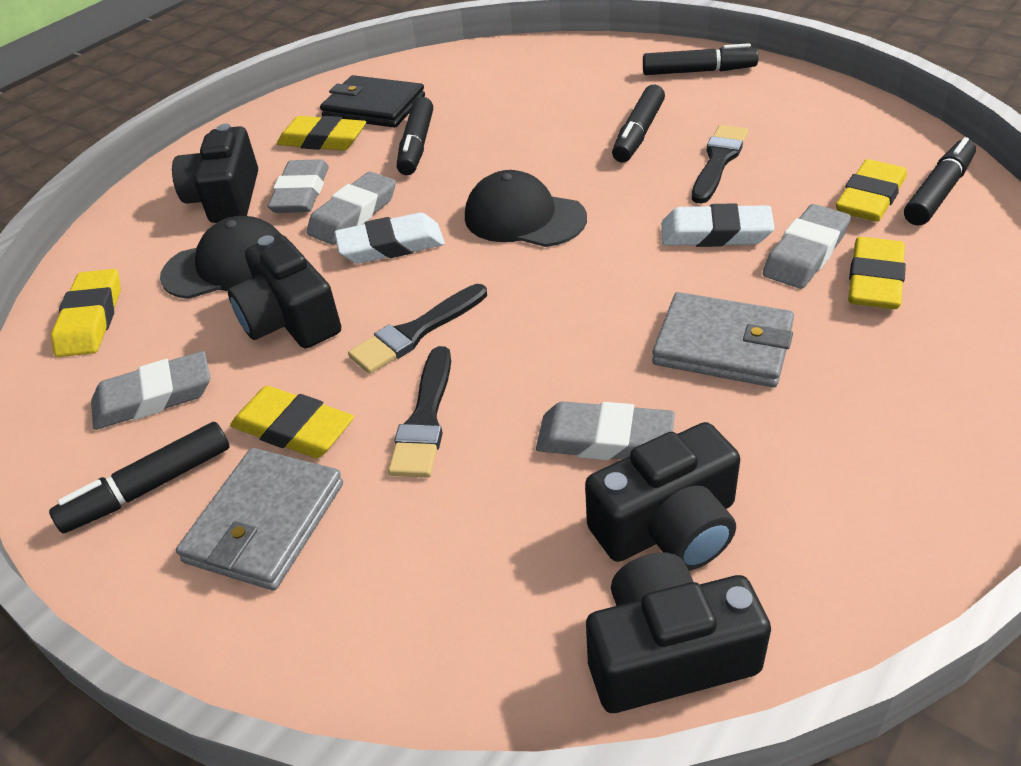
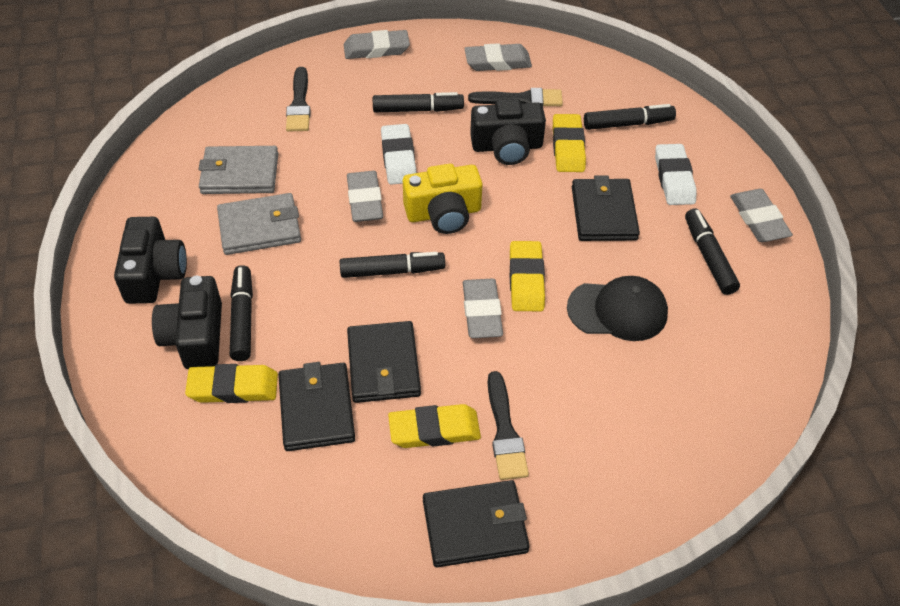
black camera: [172,124,258,223] [228,235,341,348] [585,422,740,571] [586,553,771,713] = 4 -> [114,217,187,304] [152,276,222,369] [470,99,546,165] = 3
black cap: [160,216,282,299] [465,170,587,247] = 2 -> [567,276,668,341] = 1
black wallet: [320,75,425,128] = 1 -> [278,362,355,451] [347,321,421,403] [423,480,530,567] [572,175,640,241] = 4
yellow camera: none = 0 -> [403,164,483,234] = 1
yellow eraser: [51,269,121,357] [230,386,354,458] [277,116,366,151] [836,159,907,222] [848,237,906,309] = 5 -> [185,364,278,403] [388,404,481,448] [510,241,545,311] [553,114,586,172] = 4

